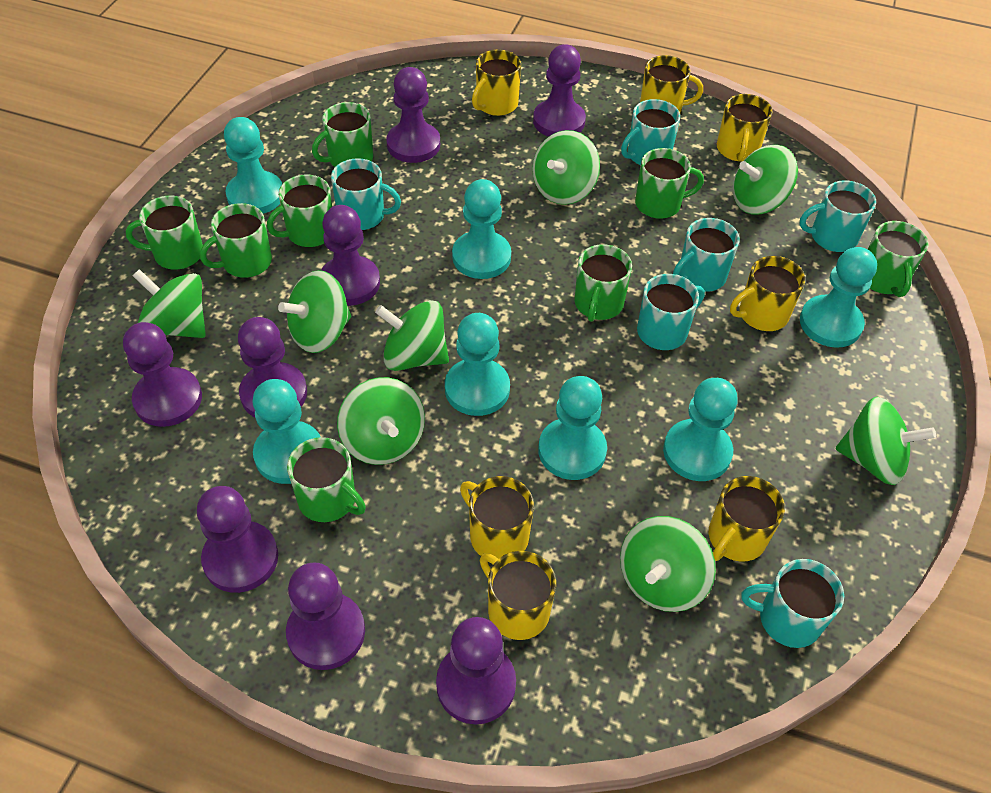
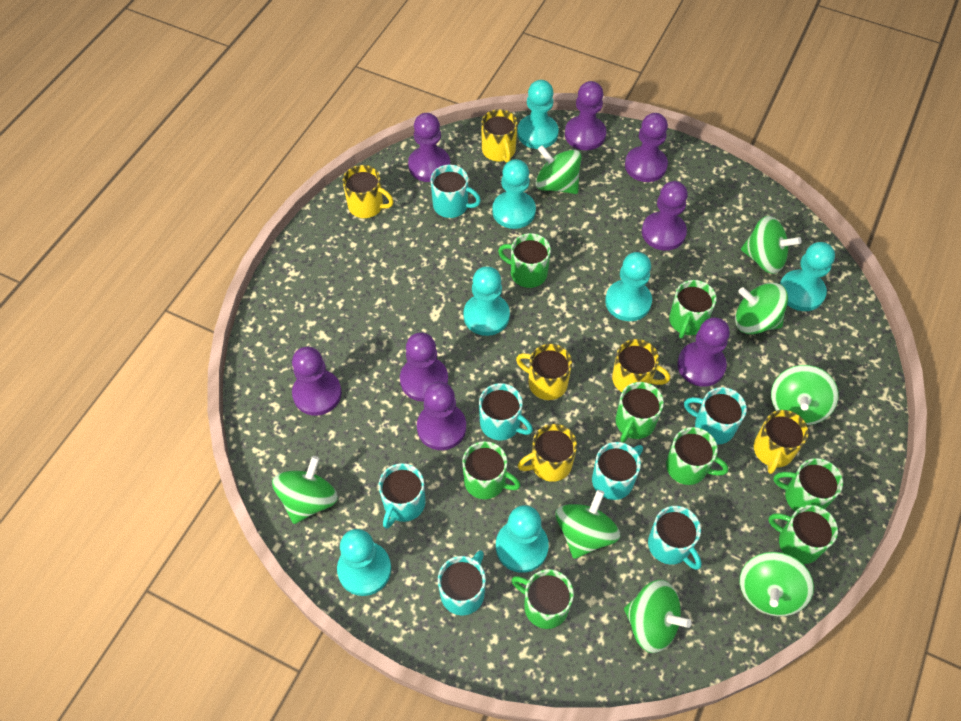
turquoise mug: [331,158,401,230] [621,99,680,165] [637,274,705,350] [673,218,740,292] [741,559,844,648] [799,180,876,252] = 6 -> [378,463,426,529] [430,165,481,218] [438,550,486,615] [479,383,533,440] [592,442,643,500] [648,506,702,570] [684,387,747,444] = 7
yellow mug: [460,476,534,559] [472,49,521,116] [480,551,556,640] [640,55,703,113] [709,476,785,562] [717,94,773,162] [730,256,805,331] = 7 -> [342,165,394,218] [481,109,518,163] [516,344,572,400] [518,424,577,482] [612,339,670,392] [754,410,809,474] = 6

